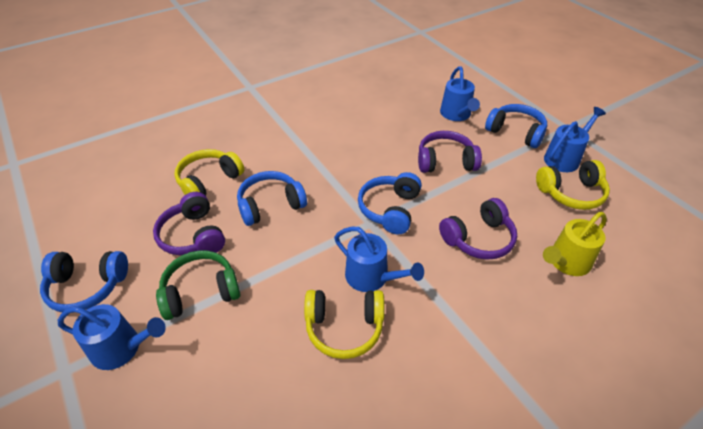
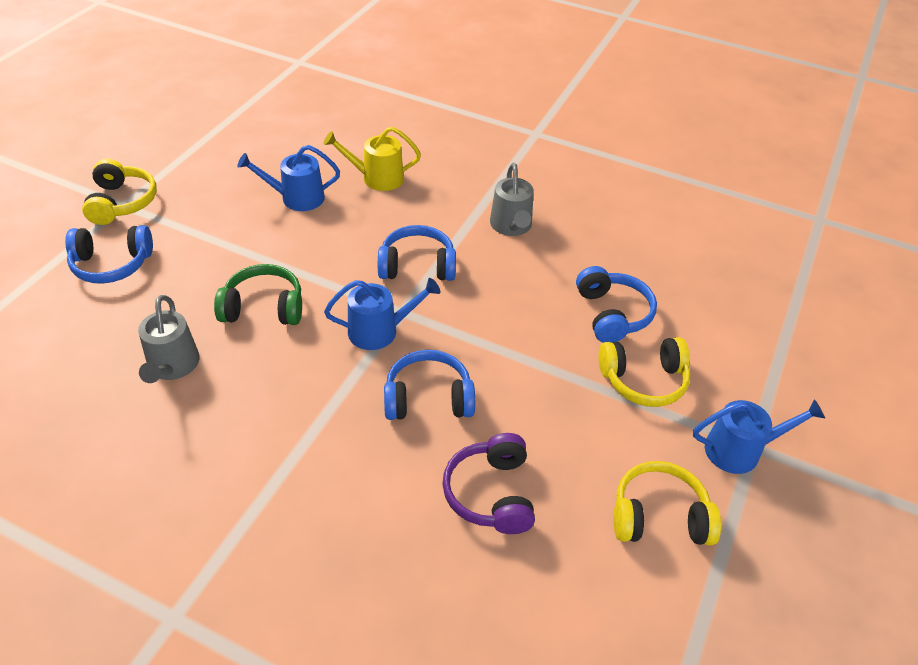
blue watering can: [58,304,166,370] [334,226,424,292] [440,66,480,121] [544,107,606,172] = 4 -> [237,145,340,211] [324,278,440,350] [693,399,825,474] = 3
grey watering can: none = 0 -> [138,295,200,383] [490,163,534,236] = 2
purple headphones: [153,192,225,255] [418,131,482,173] [439,198,517,260] = 3 -> [442,433,535,534] = 1

